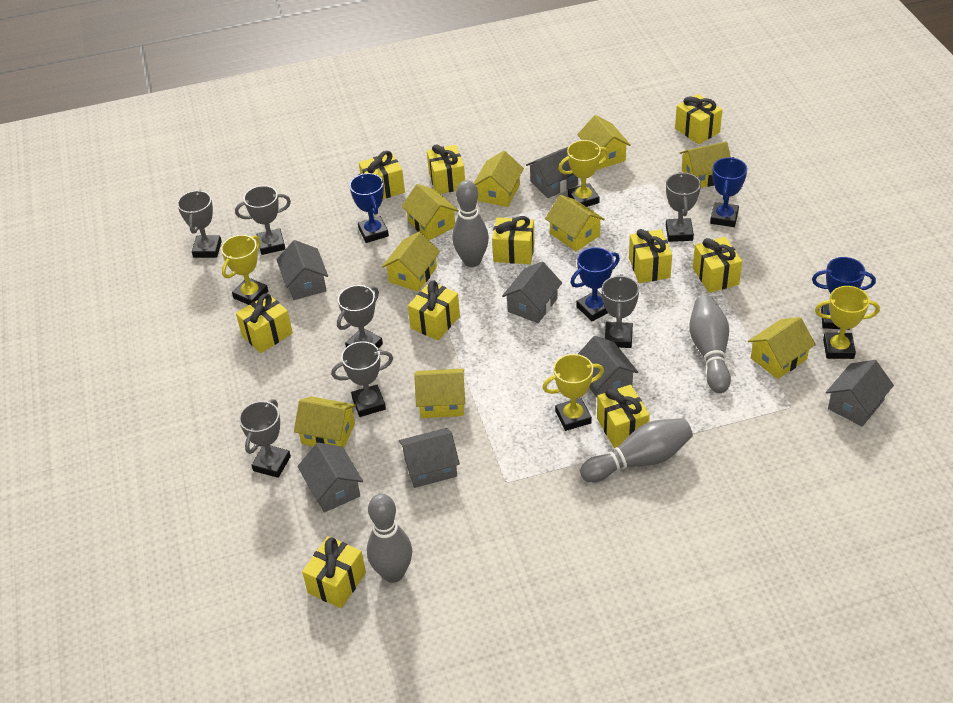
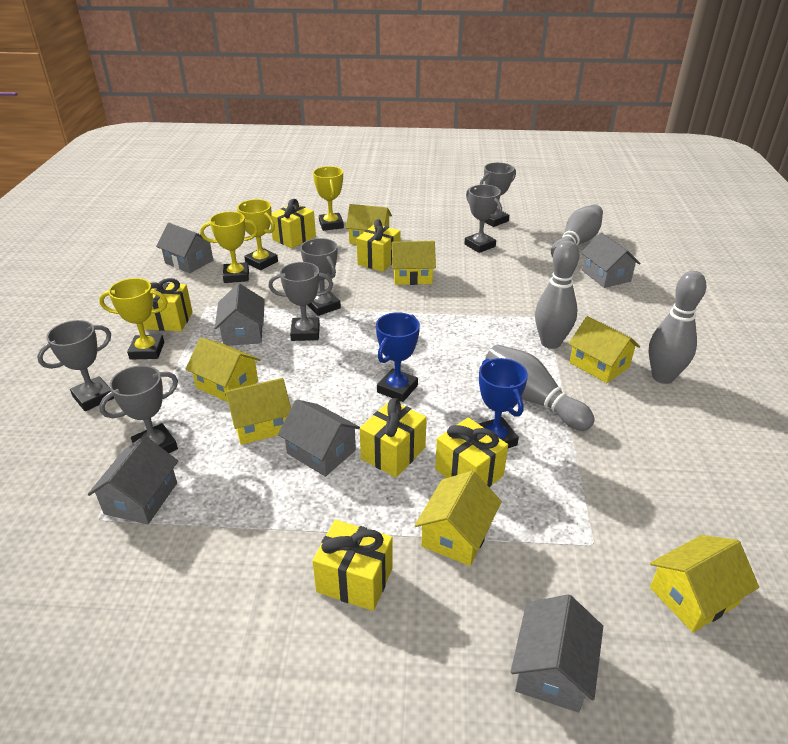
blue trophy: [350,173,389,243] [570,247,620,321] [710,157,747,227] [812,257,876,330] = 4 -> [376,312,420,402] [479,358,528,448] = 2
grey house: [277,240,328,300] [297,443,363,512] [399,428,460,488] [502,261,562,323] [526,146,578,198] [578,336,638,397] [826,360,894,427] = 7 -> [88,436,178,524] [156,223,213,273] [215,283,265,346] [278,399,360,477] [511,594,603,713] [581,232,641,288] = 6
grey trophy: [177,190,222,258] [235,186,291,255] [239,399,291,478] [331,341,393,417] [337,285,383,348] [602,274,639,348] [666,172,701,242] = 7 -> [37,320,114,411] [99,365,178,453] [269,262,333,341] [300,238,341,316] [464,184,502,253] [480,162,516,227] = 6
yellow gift: [236,293,293,353] [302,536,366,608] [359,151,405,199] [408,281,460,340] [427,144,465,194] [492,216,535,264] [597,385,650,449] [629,229,672,283] [675,94,722,144] [693,237,742,293] = 10 -> [143,278,193,331] [271,199,316,248] [312,520,393,611] [356,219,401,272] [360,398,427,477] [435,417,508,487] = 6
yellow house: [294,396,356,448] [382,232,440,292] [401,184,459,240] [414,368,465,418] [474,151,524,207] [545,195,605,251] [577,115,631,170] [679,141,731,188] [748,317,816,379] = 9 -> [186,337,261,402] [225,378,291,445] [346,204,392,245] [391,241,436,285] [415,471,502,566] [568,316,640,383] [650,535,759,632] = 7

